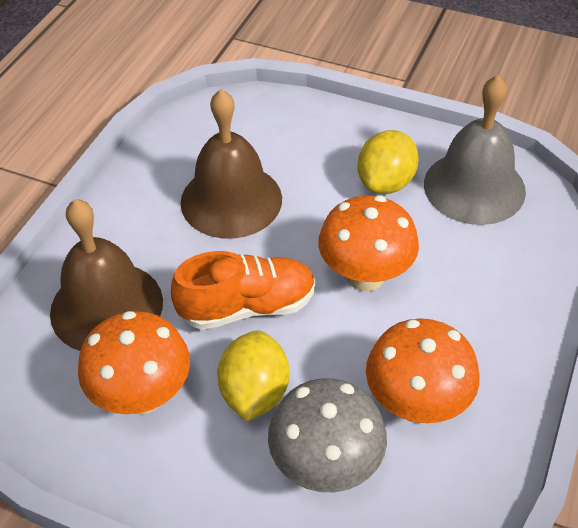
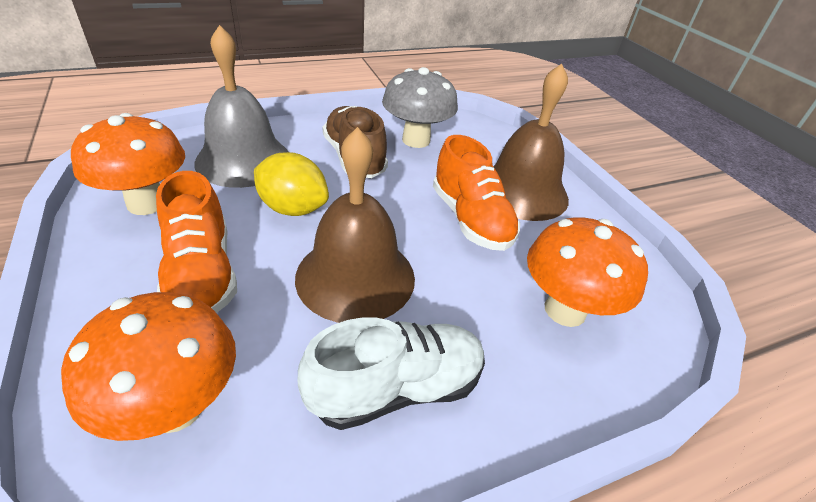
brown shoe: none = 0 -> [322,106,388,178] = 1
orange shoe: [171,251,315,330] = 1 -> [156,171,237,313] [433,135,520,251] = 2
white shoe: none = 0 -> [298,317,485,430] = 1
yellow lemon: [217,331,289,422] [357,130,419,194] = 2 -> [254,152,329,216] = 1

